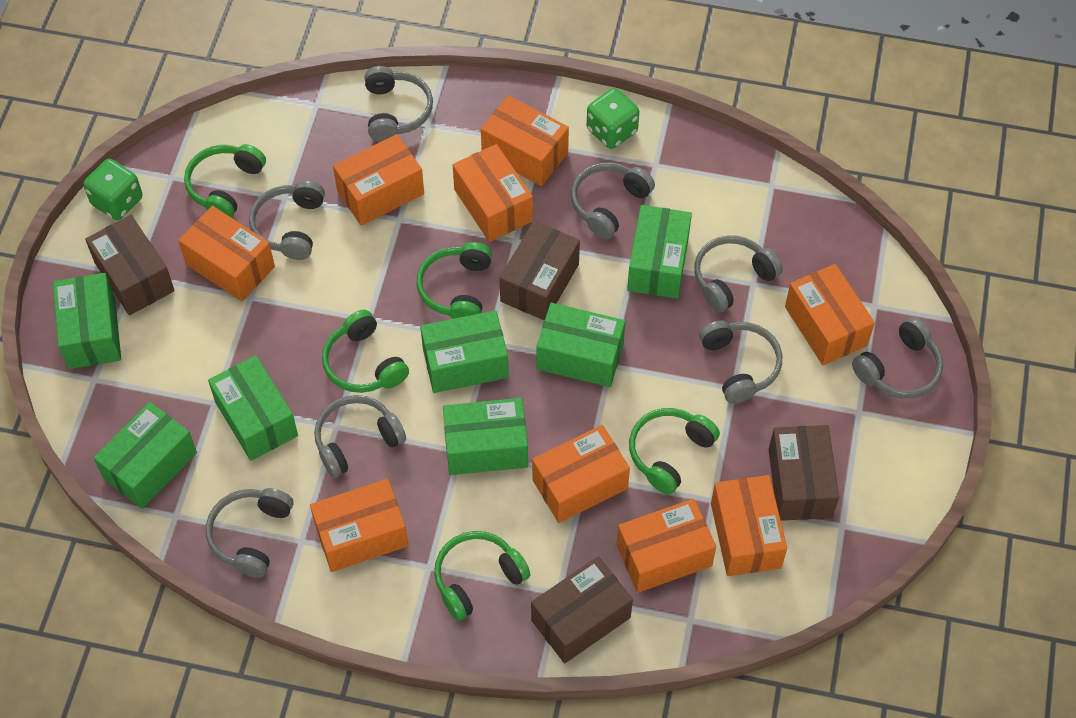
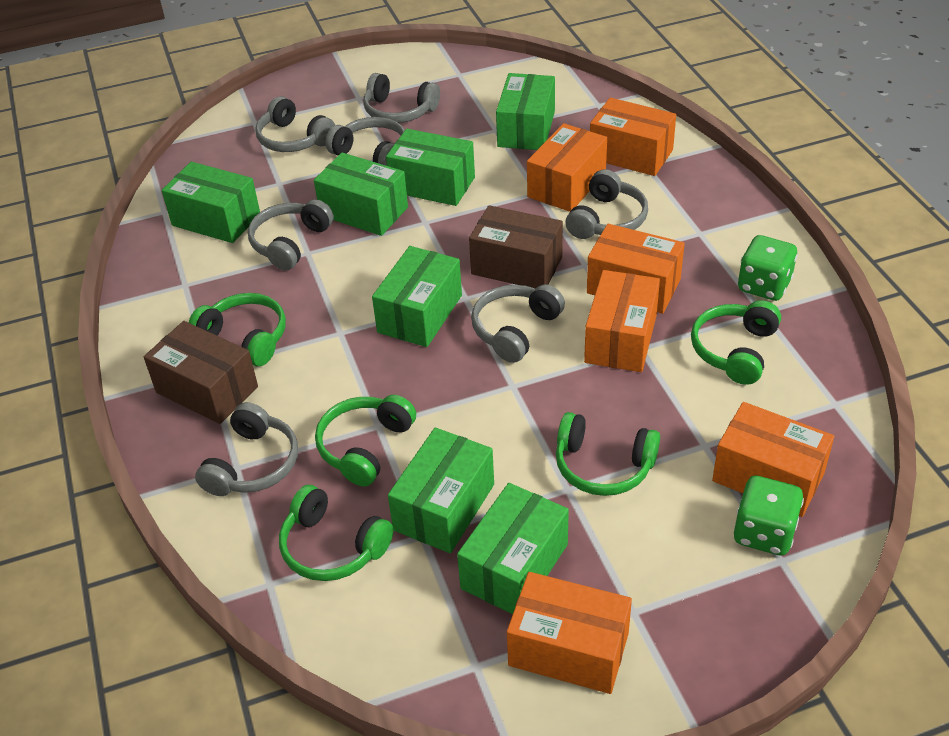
brown box: [85,215,175,315] [499,221,580,321] [531,556,633,663] [769,425,839,521] = 4 -> [144,321,258,424] [469,205,563,289] = 2
grey headphones: [206,488,293,578] [249,180,325,260] [314,395,406,478] [365,66,433,142] [571,163,655,239] [694,235,783,313] [699,320,782,404] [852,317,943,399] = 8 -> [195,402,298,496] [248,199,334,270] [255,96,335,152] [325,117,405,166] [363,73,440,123] [471,284,565,363] [566,169,648,239] = 7
orange box: [178,206,275,302] [310,479,408,572] [333,134,424,226] [453,144,533,242] [481,95,569,186] [532,425,630,523] [616,499,716,593] [711,475,787,576] [785,264,875,365] = 9 -> [507,572,632,694] [527,123,607,212] [584,270,660,372] [587,224,685,314] [590,98,676,176] [712,402,834,517] = 6

